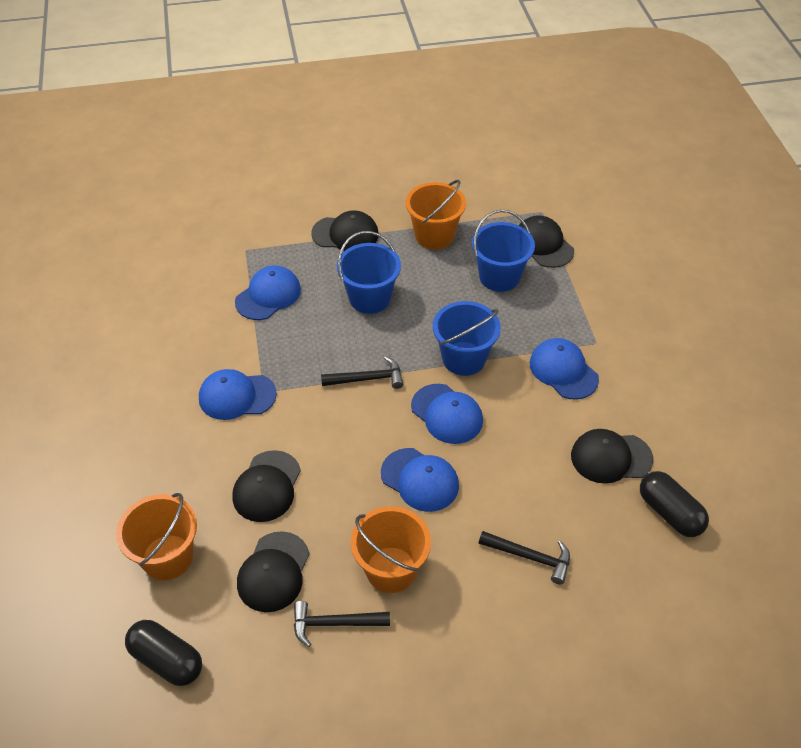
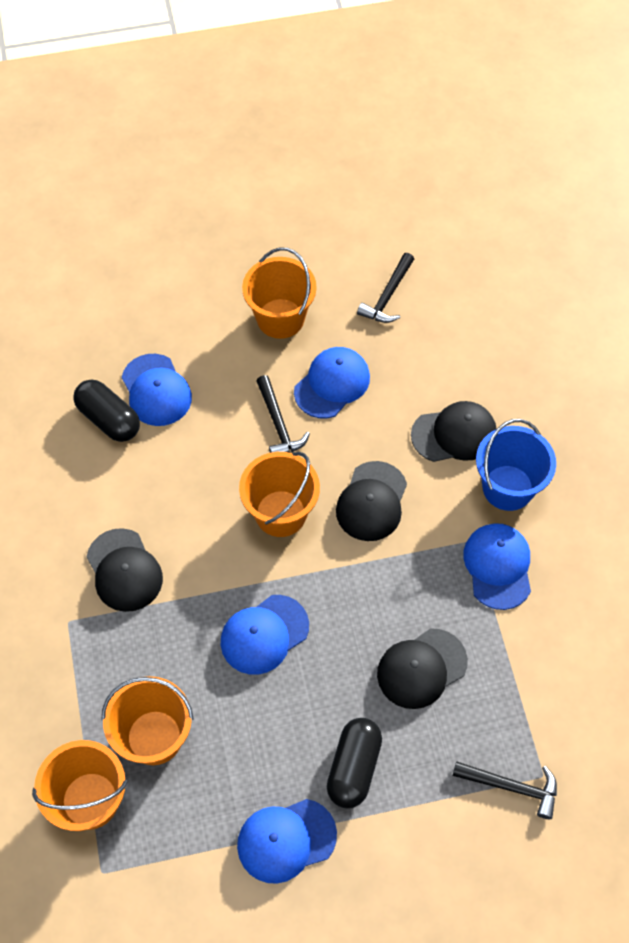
black cap: [233,450,301,522] [237,531,310,612] [311,210,379,251] [519,215,574,268] [571,429,653,484] = 5 -> [87,528,163,612] [336,461,407,541] [377,628,468,709] [411,401,496,462] = 4
blue bucket: [337,231,401,314] [433,301,501,376] [472,210,535,292] = 3 -> [476,419,556,511] = 1
orange bucket: [116,493,197,580] [351,506,431,593] [406,180,466,250] = 3 -> [32,740,127,831] [101,676,194,765] [239,452,320,537] [242,247,317,339] = 4

